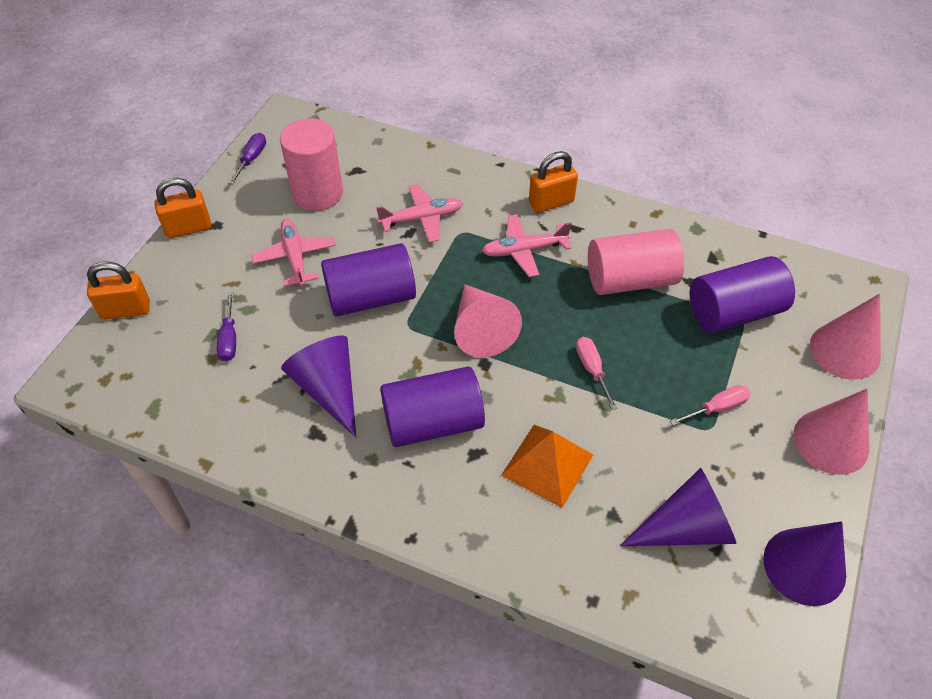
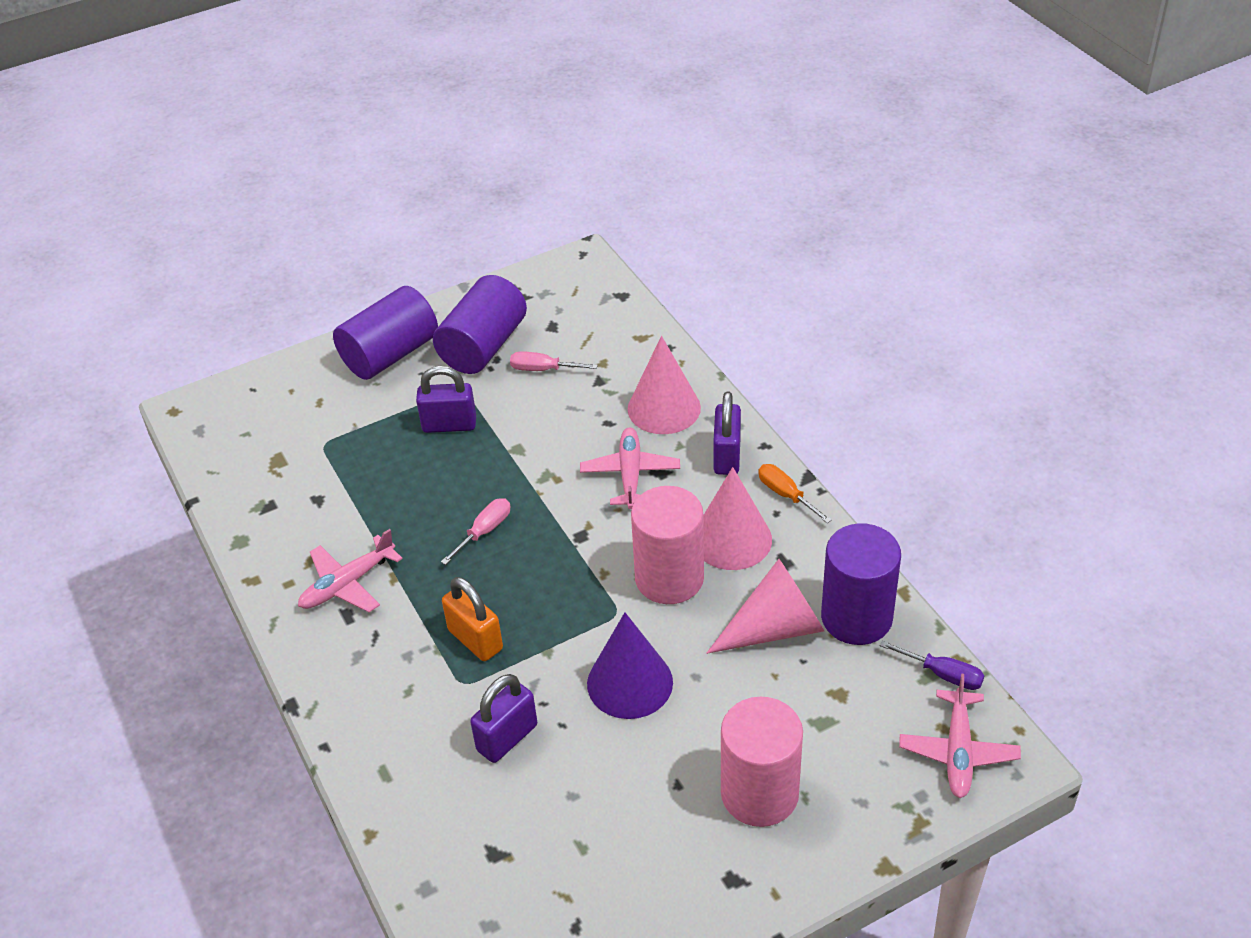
orange padlock: [87,262,150,320] [154,178,211,238] [529,151,578,213] = 3 -> [442,577,503,661] = 1
orange pyramid: [501,425,593,508] = 1 -> none = 0
orange screwdriver: none = 0 -> [758,464,832,523] = 1
purple cone: [281,336,356,438] [620,468,737,546] [763,521,846,606] = 3 -> [587,613,673,719] = 1
purple padlock: none = 0 -> [416,366,476,433] [470,674,537,763] [713,391,741,475] = 3
purple screwdriver: [217,292,236,362] [229,133,266,184] = 2 -> [880,640,985,690] = 1

